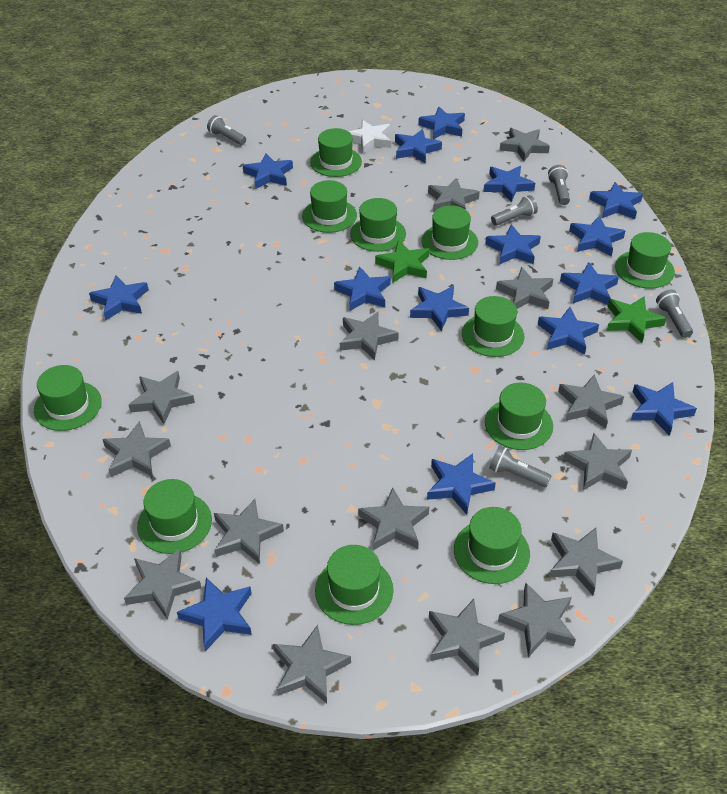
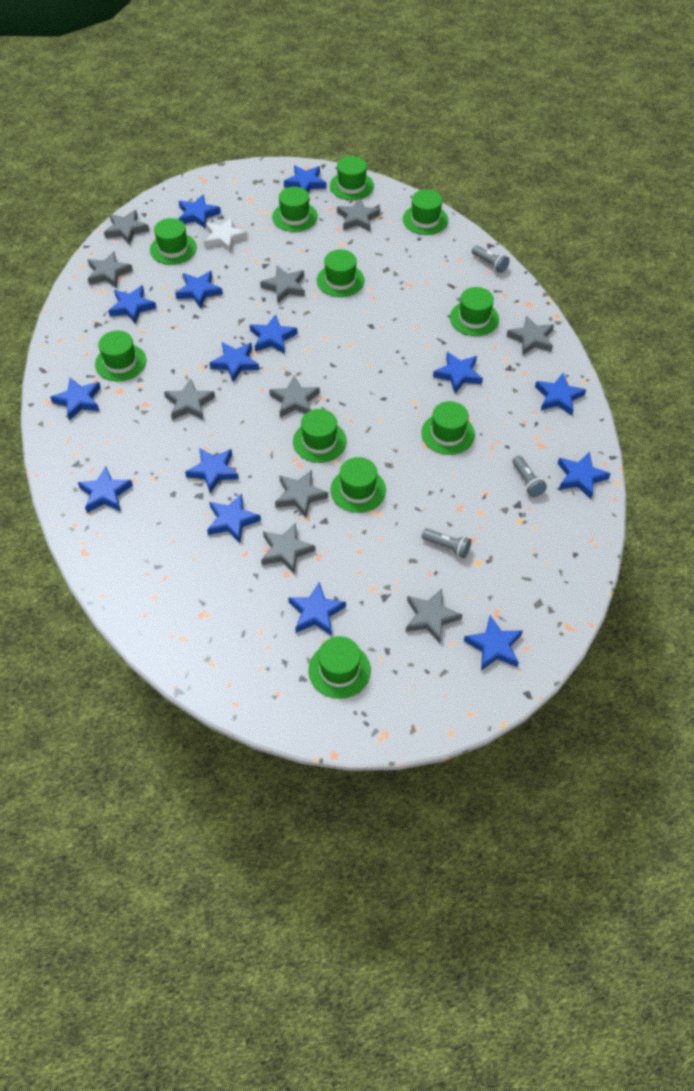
green star: [375,240,429,283] [607,296,666,343] = 2 -> none = 0
grey flashlight: [207,115,246,145] [489,446,551,487] [491,195,538,226] [548,165,570,205] [656,289,693,338] = 5 -> [422,528,471,558] [472,245,510,273] [513,456,547,497] = 3
grey star: [102,421,171,477] [124,548,201,620] [129,371,195,424] [214,499,284,564] [273,625,351,704] [340,312,399,360] [358,487,429,550] [428,178,480,212] [429,599,505,675] [496,267,553,309] [498,583,576,657] [500,128,550,161] [549,528,623,595] [558,374,624,429] [563,433,632,491] = 15 -> [88,251,133,288] [104,210,149,245] [164,378,215,420] [260,266,305,303] [261,523,315,574] [269,376,320,418] [275,470,328,518] [337,198,380,231] [406,589,462,643] [507,315,554,355] = 10

